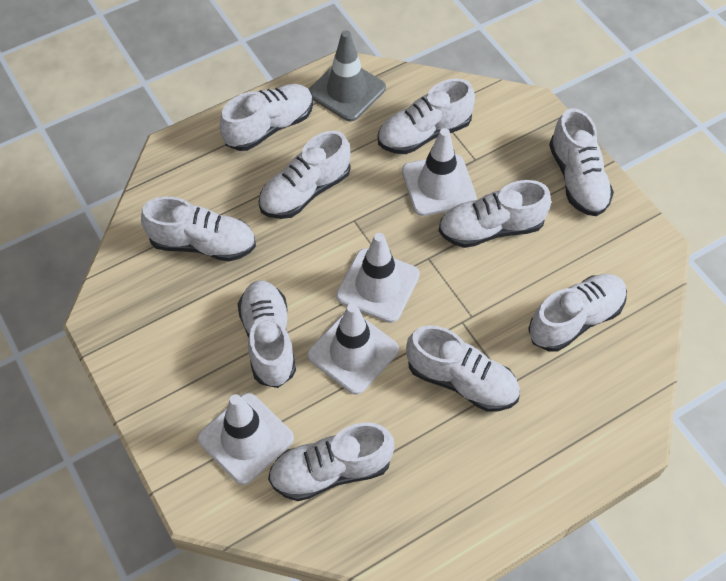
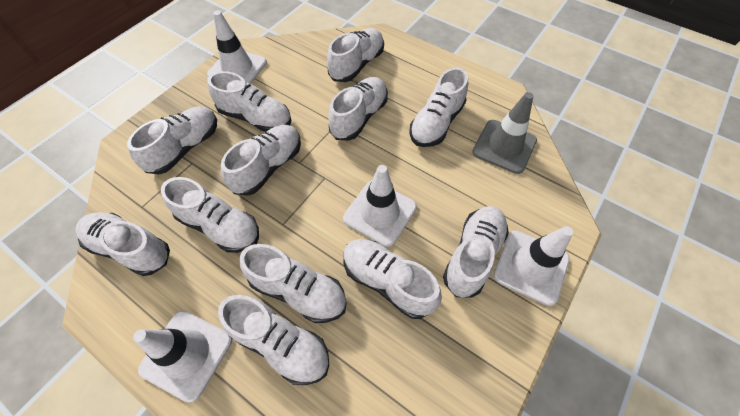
white shoe: [141,196,256,262] [220,84,313,151] [238,281,296,388] [258,131,350,219] [268,422,394,501] [378,79,475,154] [406,325,520,412] [439,180,551,248] [528,274,627,352] [549,108,614,216] = 10 -> [76,212,170,276] [127,107,217,174] [161,177,259,253] [207,71,291,132] [218,295,329,385] [221,125,301,196] [240,244,347,323] [327,28,384,82] [328,77,388,141] [343,239,442,319] [409,67,468,147] [443,206,509,298] = 12

